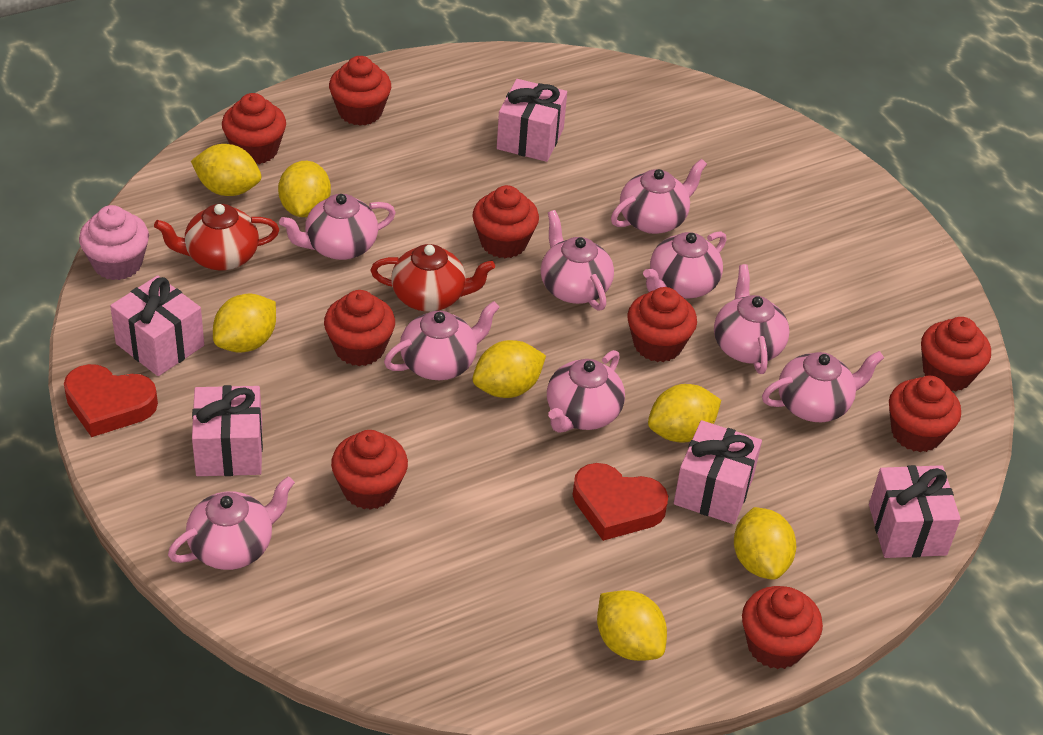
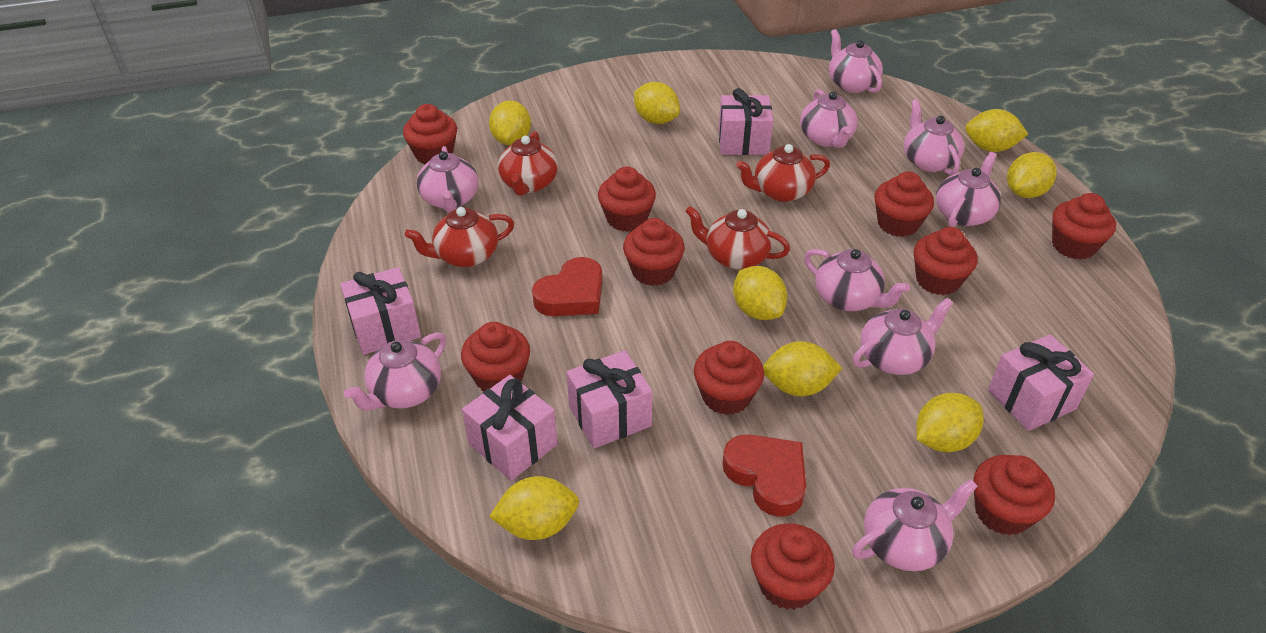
pink cupcake: [79,205,149,280] = 1 -> none = 0
red cupcake: [222,93,286,164] [324,290,395,366] [329,56,391,126] [331,430,408,510] [472,185,539,259] [627,287,697,362] [742,586,823,669] [889,376,961,452] [921,317,991,392] = 9 -> [403,104,457,164] [461,322,530,391] [598,167,656,232] [623,218,685,286] [694,341,764,415] [751,523,835,610] [875,171,934,237] [914,227,978,295] [973,455,1055,535] [1052,193,1116,260] = 10
red teapot: [154,204,279,271] [370,244,495,312] = 2 -> [405,207,514,267] [498,131,558,196] [685,206,790,270] [736,144,830,202] = 4
yellow lemon: [191,144,261,196] [213,293,276,353] [278,161,331,217] [472,340,546,398] [597,590,667,661] [648,384,721,443] [734,507,796,580] = 7 -> [489,100,531,145] [489,476,579,540] [634,82,680,124] [733,266,787,320] [763,341,842,397] [916,393,984,452] [965,109,1028,152] [1007,152,1057,198] = 8

